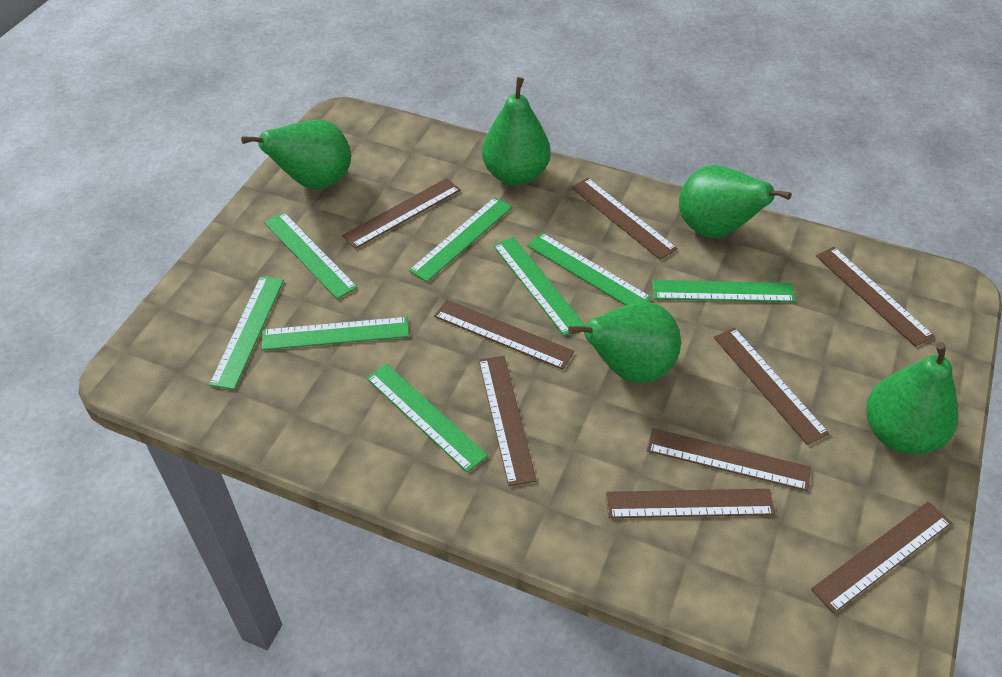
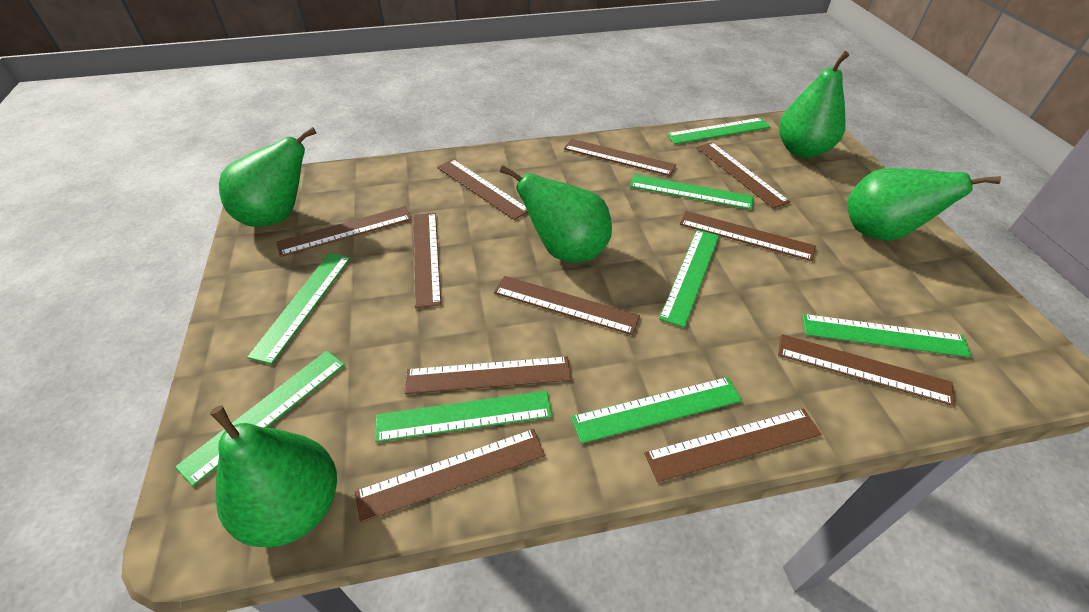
brown ruler: [342,178,461,249] [434,299,574,370] [479,356,537,486] [571,178,678,260] [606,489,775,518] [647,428,811,491] [714,328,829,445] [811,501,952,613] [816,247,934,347] = 9 -> [277,206,412,257] [355,429,545,523] [404,356,571,394] [413,213,441,308] [437,159,528,220] [494,276,640,335] [564,139,676,176] [644,408,822,482] [679,211,816,261] [697,142,790,209] [778,334,955,406] = 11

